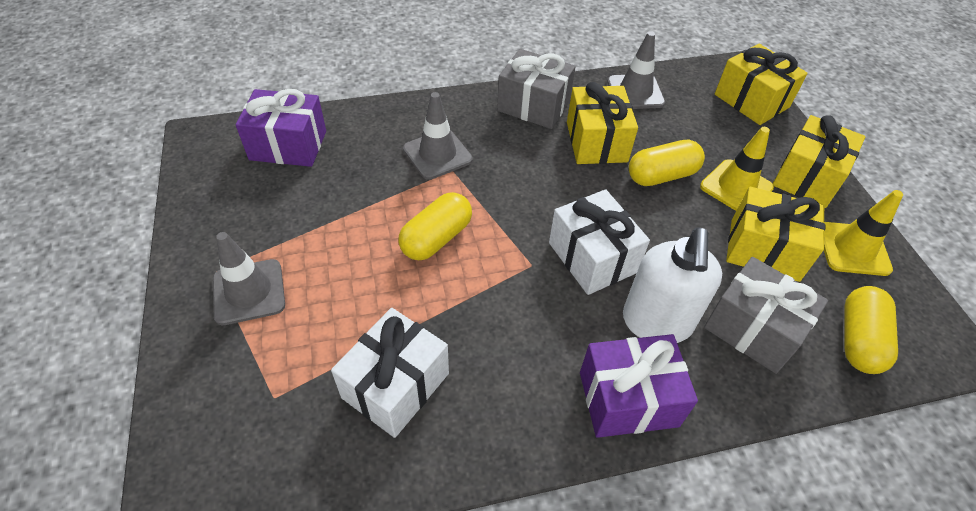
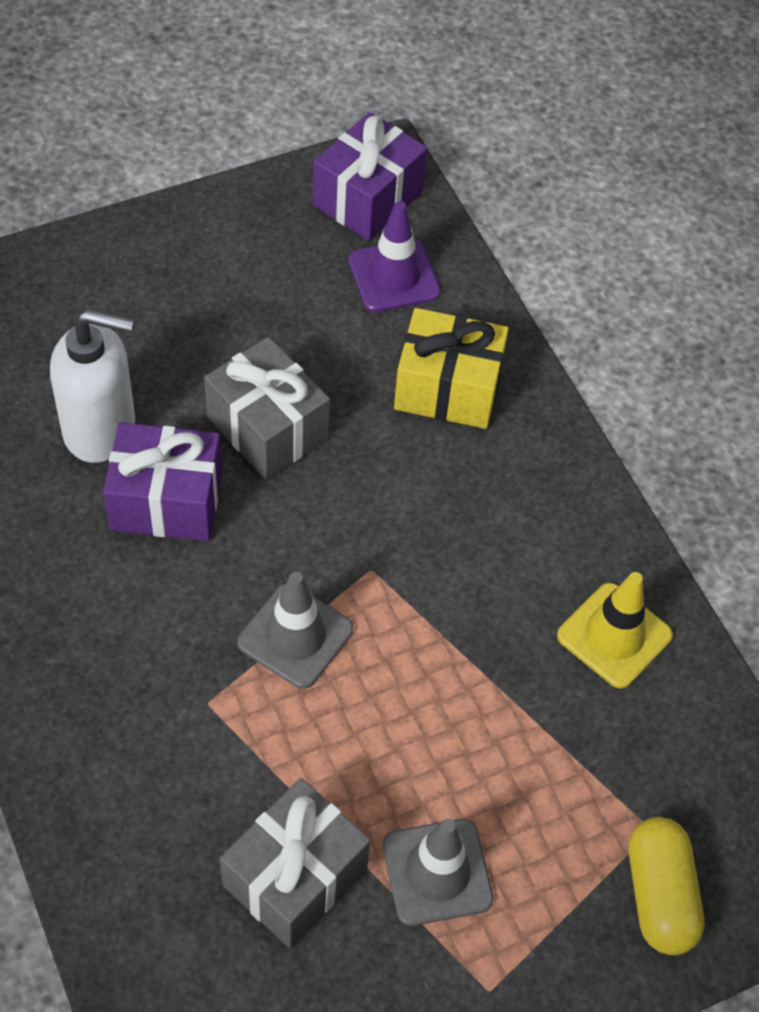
grey traffic cone: [213,232,285,325] [403,92,473,180] [607,31,665,109] = 3 -> [237,572,353,689] [383,819,494,926] = 2
purple traffic cone: none = 0 -> [348,201,441,312] = 1
white gift: [331,308,449,438] [549,189,650,295] = 2 -> none = 0
yellow capsule: [399,192,472,260] [629,139,705,186] [845,286,898,374] = 3 -> [629,817,704,955] = 1
yellow gift: [567,82,638,164] [715,44,808,125] [726,187,825,282] [773,115,865,208] = 4 -> [394,308,509,429] = 1
yellow traffic cone: [700,127,774,211] [824,190,903,276] = 2 -> [557,572,673,689] = 1

